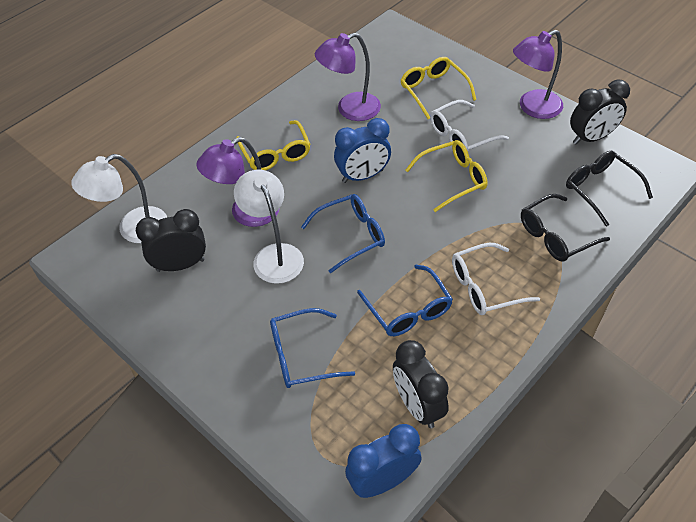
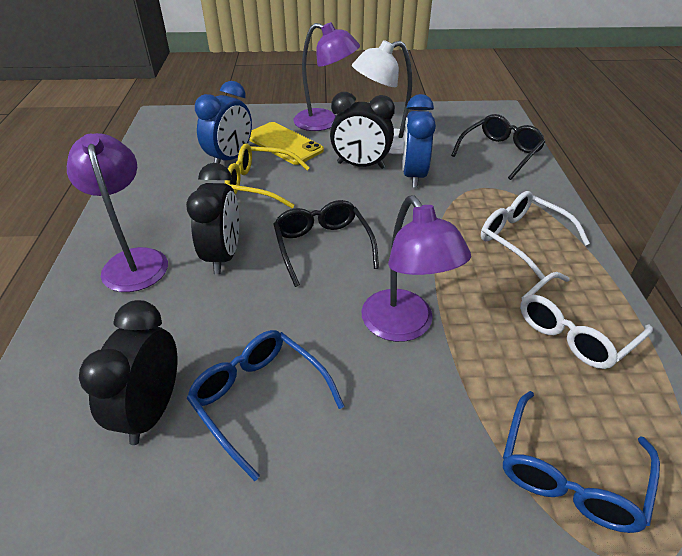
blue glasses: [270,308,355,388] [301,194,385,273] [357,264,453,336] = 3 -> [187,330,344,481] [503,391,660,533] = 2
white lamp: [71,154,167,243] [234,170,304,284] = 2 -> [352,40,412,154] = 1
yellow glasses: [236,120,310,170] [400,57,476,119] [405,140,487,212] = 3 -> [225,143,310,208] = 1
yellow phone: none = 0 -> [249,122,324,165] = 1

